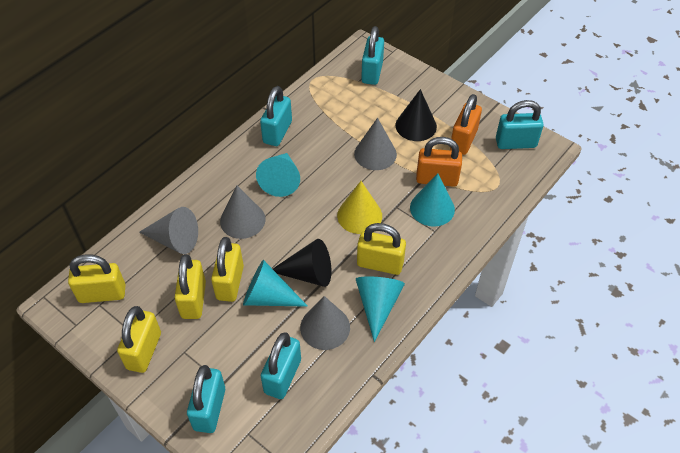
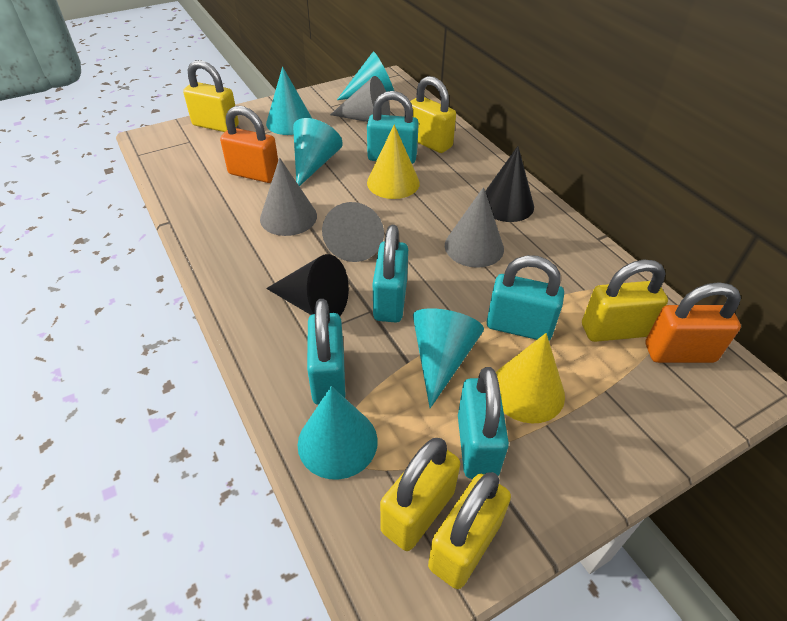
turquoise cone: [243,260,308,307] [256,153,300,197] [356,276,405,342] [410,174,455,227] = 4 -> [266,67,312,135] [293,118,343,186] [298,386,378,480] [337,51,394,100] [413,308,484,408] = 5
yellow cone: [337,181,382,234] = 1 -> [367,124,420,199] [496,333,565,424] = 2

